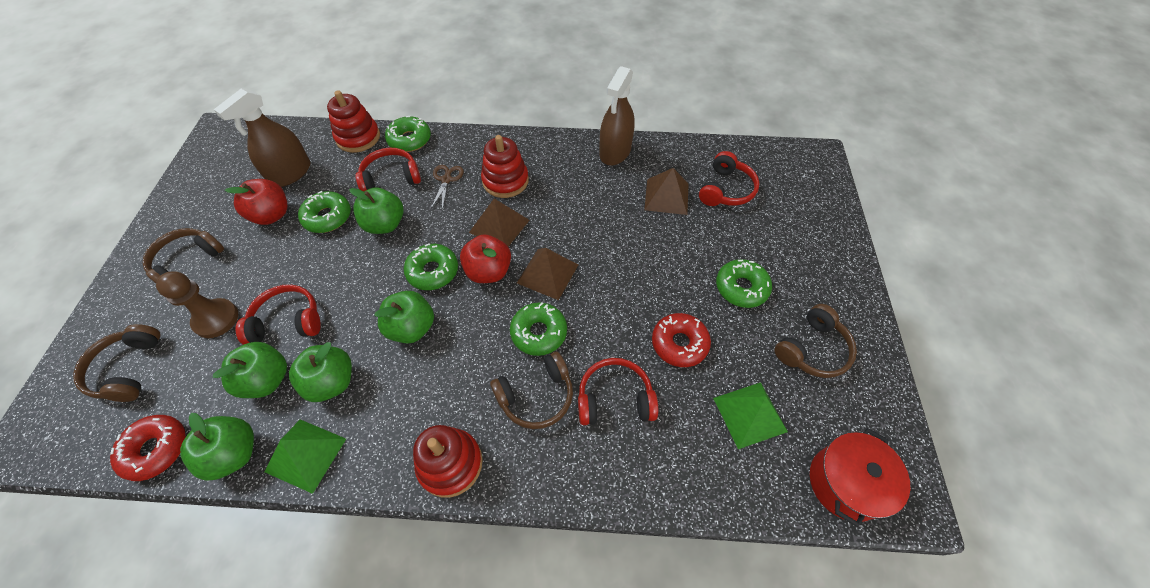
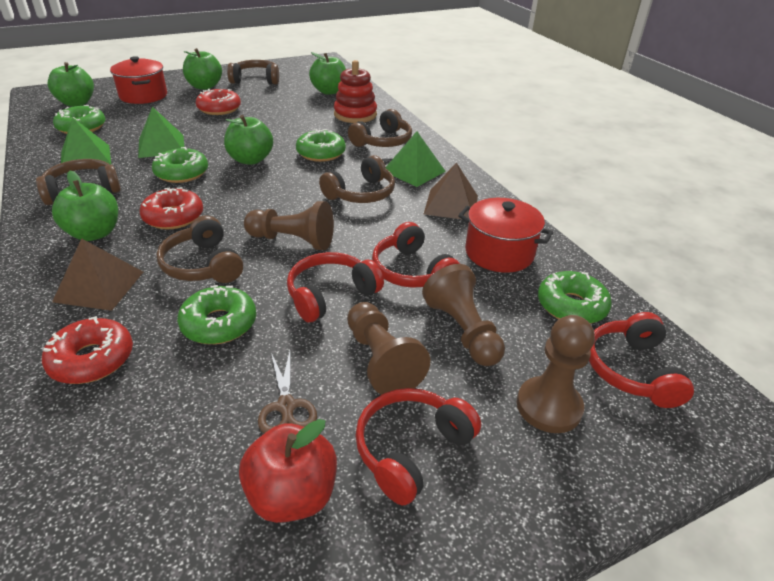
brown headphones: [73,324,161,402] [143,228,224,283] [490,352,573,429] [774,304,857,378] = 4 -> [36,159,121,205] [156,215,243,283] [227,60,279,85] [319,155,395,203] [348,109,412,147] = 5
brown pawn: [156,271,238,338] = 1 -> [244,201,334,250] [347,302,430,395] [422,264,505,366] [517,315,595,433] = 4
brown pyramid: [469,199,530,247] [517,248,578,300] [644,168,689,215] = 3 -> [52,238,143,311] [424,162,478,219] = 2
brown spray bottle: [214,88,311,187] [599,66,635,165] = 2 -> none = 0
green pyramid: [265,420,346,494] [713,382,788,449] = 2 -> [61,117,111,165] [138,107,184,158] [386,131,446,187] = 3
red apple: [225,179,288,225] [460,234,511,283] = 2 -> [239,419,337,523] = 1
red donut: [110,415,185,481] [652,313,711,367] = 2 -> [42,316,133,384] [140,187,203,229] [196,89,241,115] = 3
red pot: [810,428,910,527] = 1 -> [110,56,167,104] [458,198,553,273] = 2
red stacking toy: [327,90,380,153] [413,425,483,498] [481,135,529,198] = 3 -> [334,60,377,123] = 1

